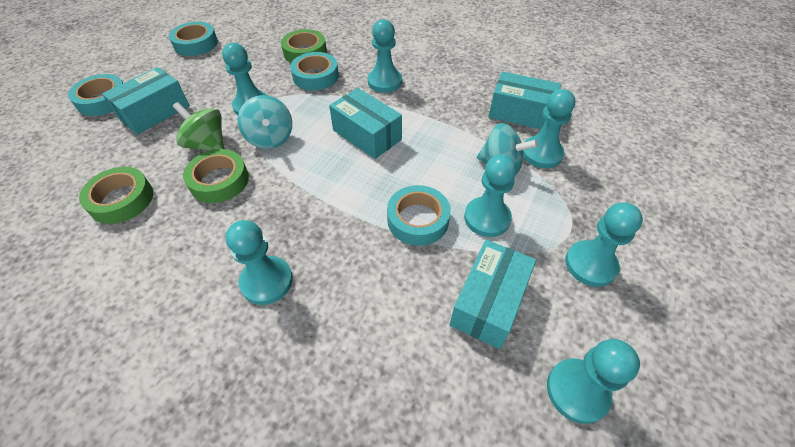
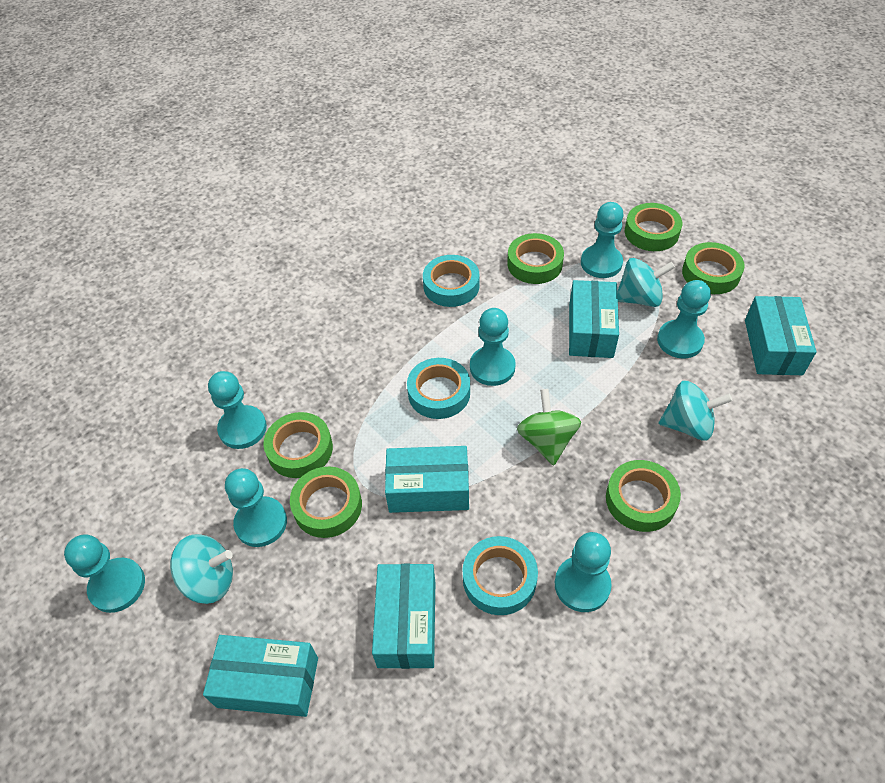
green tape: [79,167,153,224] [183,149,249,203] [281,29,327,63] = 3 -> [263,412,333,478] [290,467,362,538] [507,233,564,284] [606,460,681,532] [625,203,682,251] [682,242,745,294] = 6
turquoise box: [102,67,190,135] [329,88,402,159] [450,240,536,349] [489,71,561,129] = 4 -> [203,635,318,717] [372,564,435,669] [385,446,469,513] [569,280,619,358] [745,296,817,375] = 5
turquoise spinning top: [238,95,292,149] [477,123,538,175] = 2 -> [170,534,233,604] [617,258,675,307] [658,381,733,441] = 3
turquoise tape: [68,74,123,116] [169,22,218,56] [290,52,339,91] [387,185,451,246] = 4 -> [407,358,470,419] [423,255,480,307] [463,536,538,615] = 3

